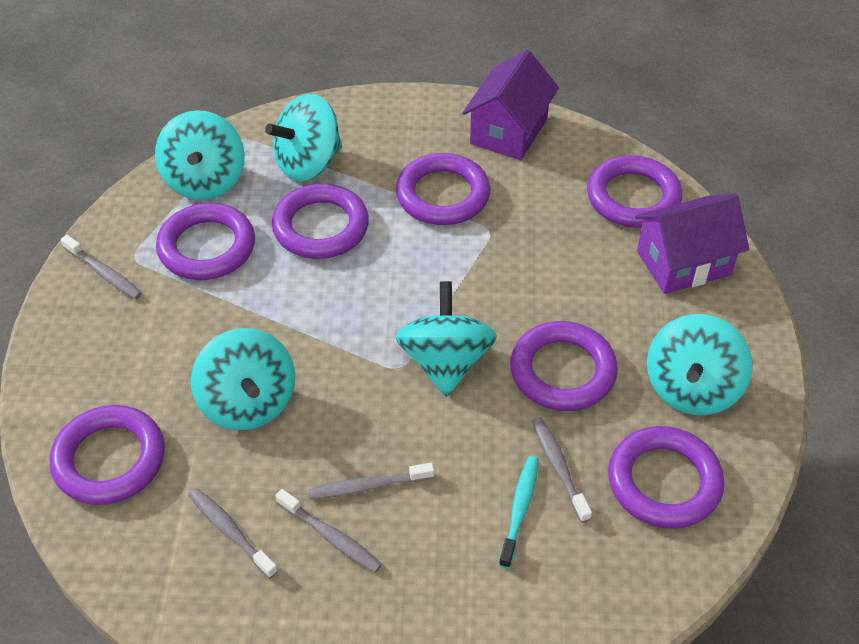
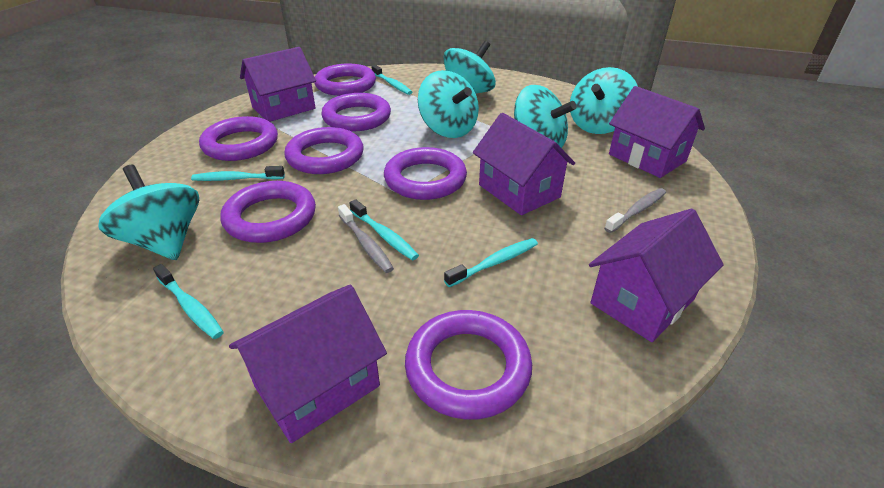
grey toothbrush: [61,235,142,299] [189,488,278,579] [275,489,382,573] [308,463,434,499] [532,417,592,523] = 5 -> [338,204,394,273] [604,188,666,233] = 2
purple house: [462,50,559,160] [635,194,749,294] = 2 -> [229,285,387,443] [240,47,316,122] [473,113,575,215] [589,209,723,342] [609,86,705,178] = 5
turquoise toothbrush: [499,456,539,569] = 1 -> [153,264,224,339] [191,166,285,181] [349,199,419,260] [371,65,412,95] [444,238,538,287] = 5

